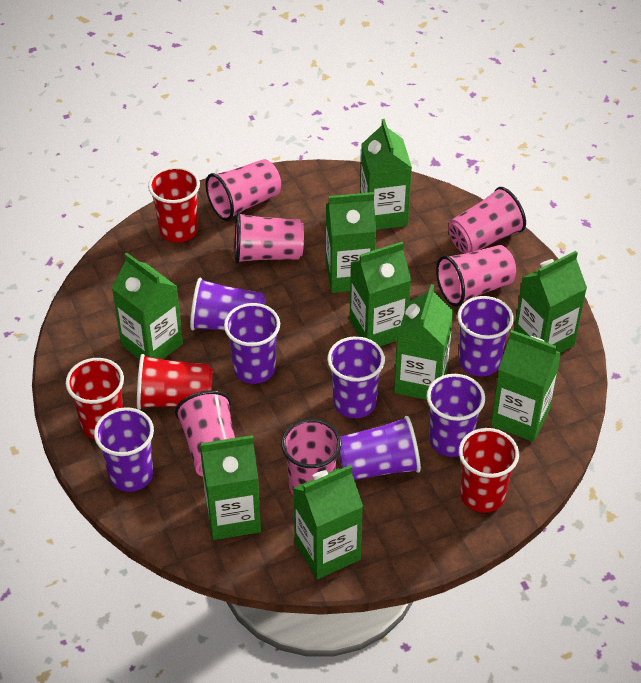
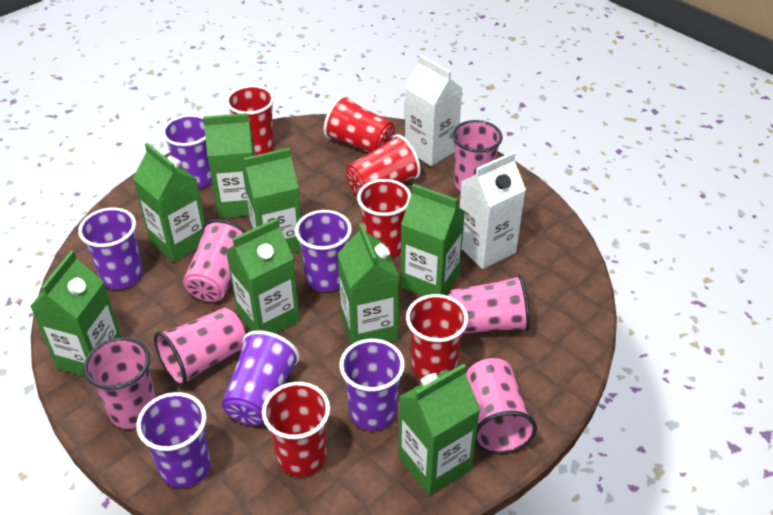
green carton: [112,253,183,360] [200,435,261,540] [293,465,363,579] [326,192,376,293] [349,242,411,346] [360,119,412,230] [394,284,454,400] [491,330,561,442] [514,251,587,353] = 9 -> [30,250,122,376] [133,143,205,263] [203,113,255,218] [226,218,300,334] [242,148,302,253] [337,223,400,345] [399,364,480,496] [401,184,465,296] = 8
purple cup: [94,407,154,492] [190,278,266,331] [224,303,280,384] [327,336,385,418] [339,416,421,480] [427,374,485,457] [457,296,514,377] = 7 -> [78,207,143,289] [136,392,210,488] [162,114,212,188] [221,330,300,426] [295,210,352,292] [339,339,405,430] = 6
red cup: [66,358,124,440] [137,354,213,410] [148,166,200,243] [459,428,519,513] = 4 -> [226,85,274,155] [262,382,330,477] [324,96,395,153] [346,134,421,195] [357,179,411,258] [406,294,468,379] = 6
white carton: none = 0 -> [405,55,463,166] [460,152,526,269] = 2

